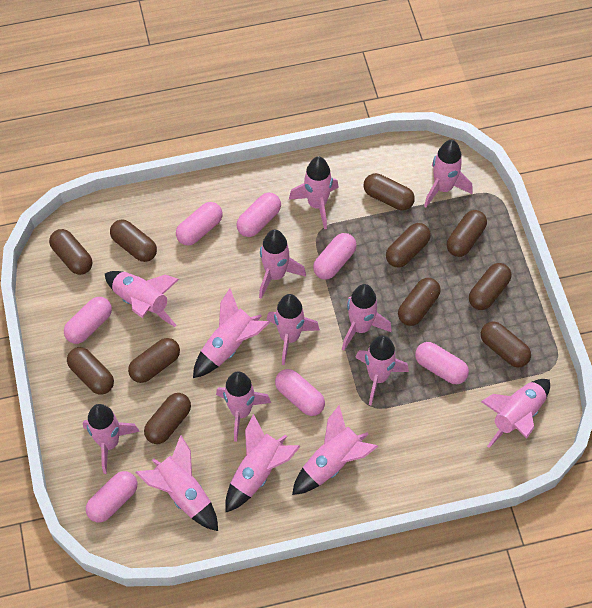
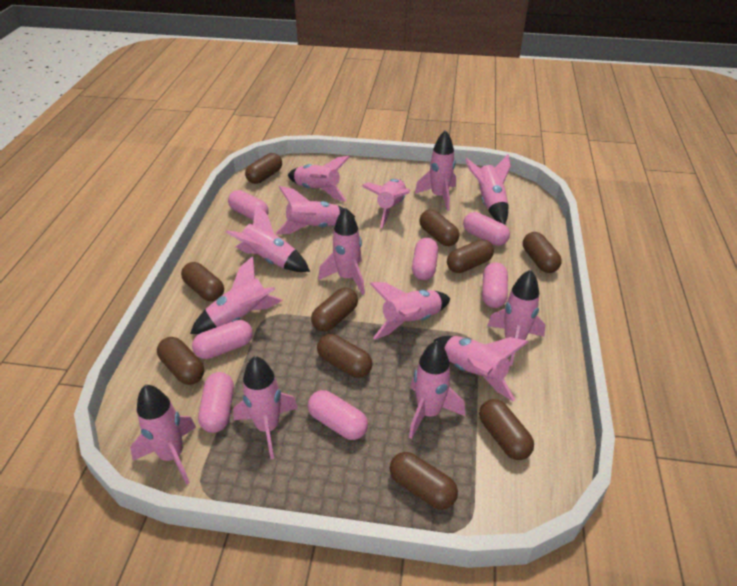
brown capsule: [49,229,92,275] [67,347,114,395] [110,220,157,262] [128,338,180,383] [144,393,191,444] [364,173,415,210] [386,223,431,268] [398,278,441,326] [447,210,487,257] [469,263,511,310] [481,321,531,368] = 11 -> [157,337,204,385] [181,262,224,301] [245,153,282,184] [311,288,358,332] [317,334,372,378] [389,452,458,510] [419,210,459,246] [447,239,494,273] [479,399,534,460] [523,232,562,273] = 10

